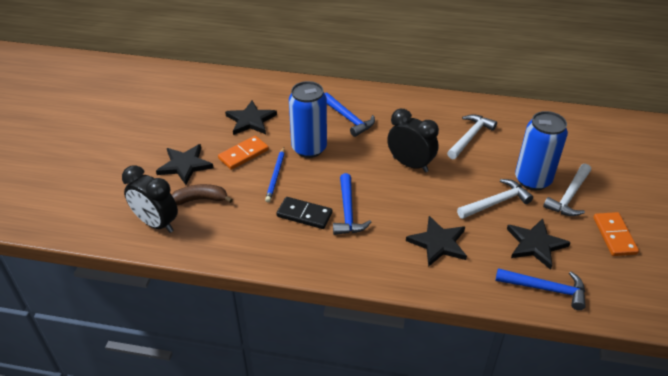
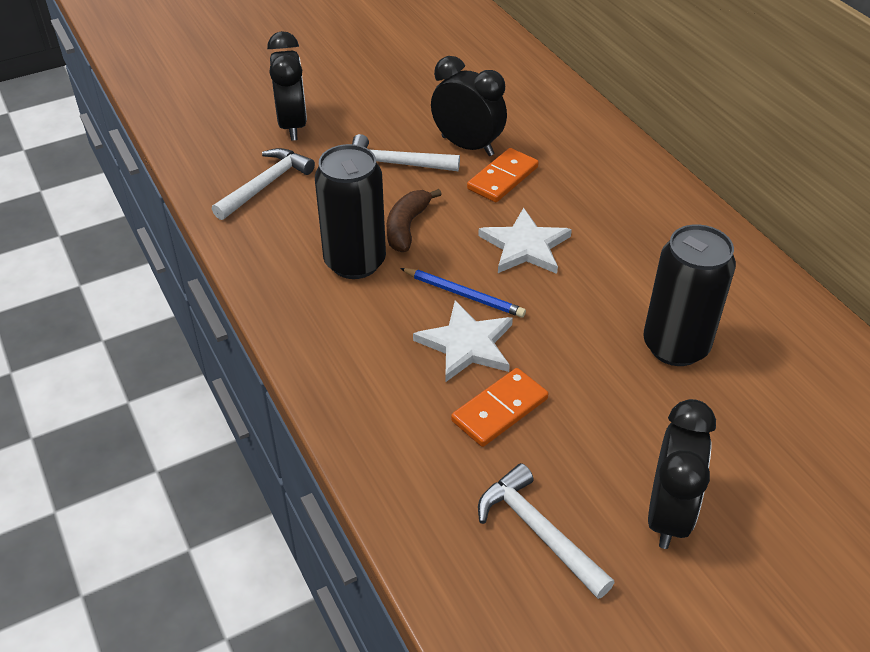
black can: none = 0 -> [315,144,386,279] [643,224,736,366] = 2
black clock: [122,166,178,233] [387,109,439,173] = 2 -> [267,31,307,141] [431,56,507,156] [648,399,716,549] = 3
black domino: [276,197,333,229] = 1 -> none = 0
black star: [156,144,213,185] [225,101,277,135] [406,216,467,267] [507,218,571,270] = 4 -> none = 0
blue can: [289,81,327,158] [515,111,568,190] = 2 -> none = 0
blue hammer: [325,93,375,137] [333,173,371,235] [496,268,586,310] = 3 -> none = 0
white star: none = 0 -> [413,301,513,382] [478,208,572,274] = 2

